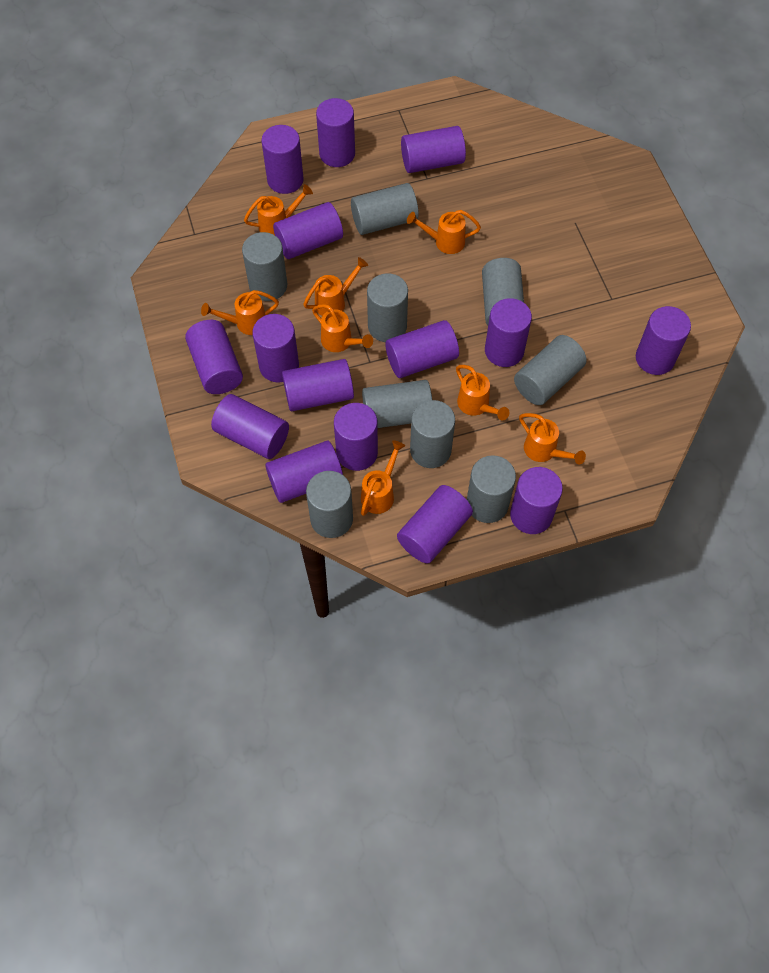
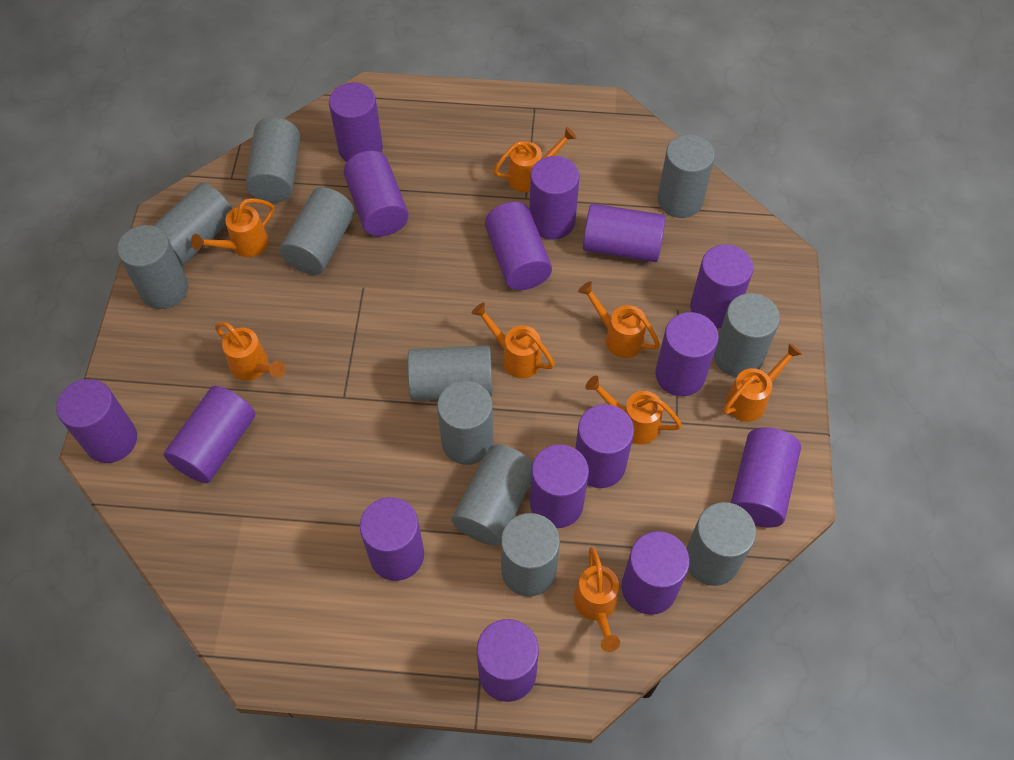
grey cylinder: [242,232,287,301] [306,471,353,538] [351,183,419,235] [362,380,432,428] [367,273,408,342] [410,400,455,468] [467,455,516,523] [482,258,524,325] [514,335,587,405] = 9 -> [117,225,188,309] [153,183,232,266] [245,117,300,203] [280,187,355,275] [408,345,493,401] [437,381,494,465] [452,444,533,546] [501,513,560,597] [657,134,715,218] [686,502,756,586] [714,293,780,377] = 11

